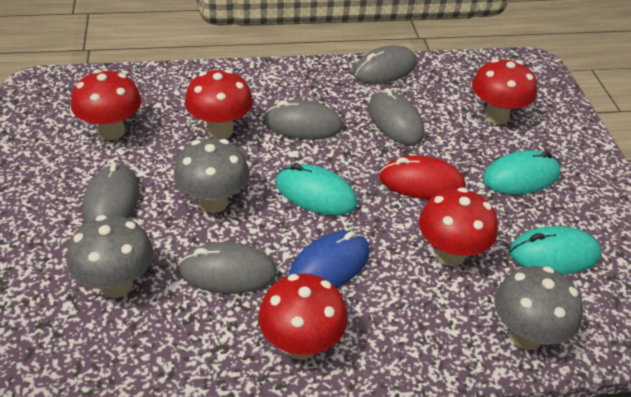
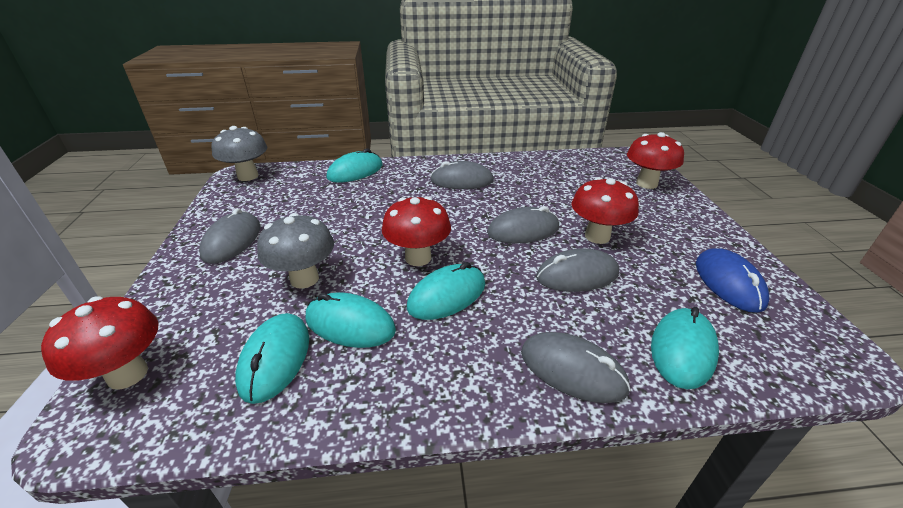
grey mushroom: [66,215,153,298] [174,138,249,213] [494,266,583,350] = 3 -> [211,126,267,181] [257,213,334,289] = 2
red mouse: [379,155,465,199] = 1 -> none = 0
red mushroom: [71,70,141,140] [185,69,253,139] [258,274,348,360] [419,188,498,266] [472,59,537,125] = 5 -> [41,296,159,390] [382,196,451,266] [571,177,639,244] [627,132,684,189] = 4
turquoise mouse: [275,164,358,216] [483,150,561,195] [509,226,602,275] = 3 -> [235,313,309,404] [306,292,396,348] [326,148,383,183] [407,262,485,320] [651,307,719,389] = 5

